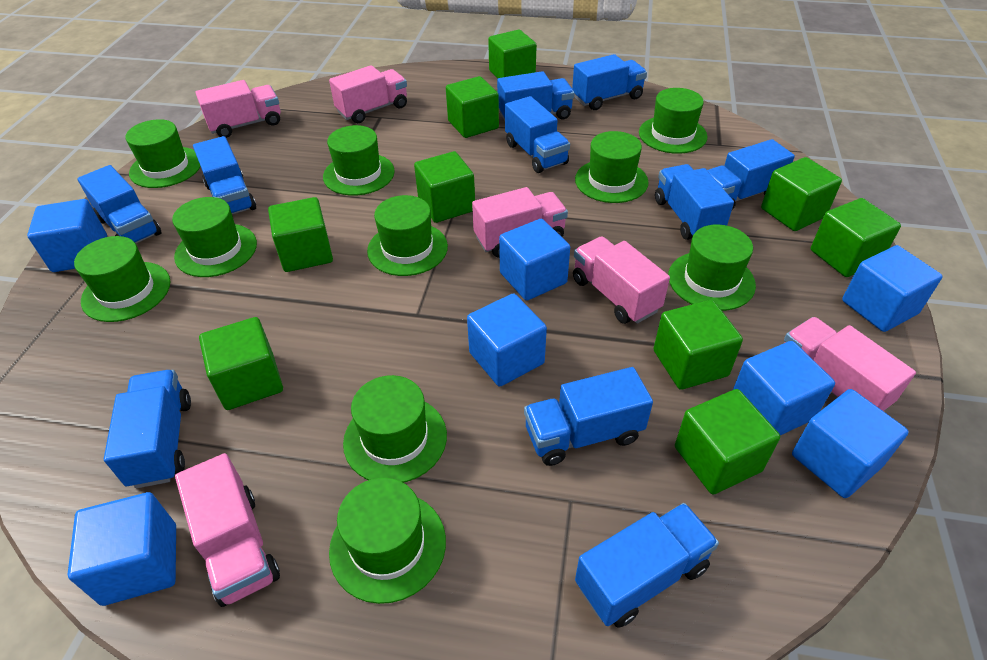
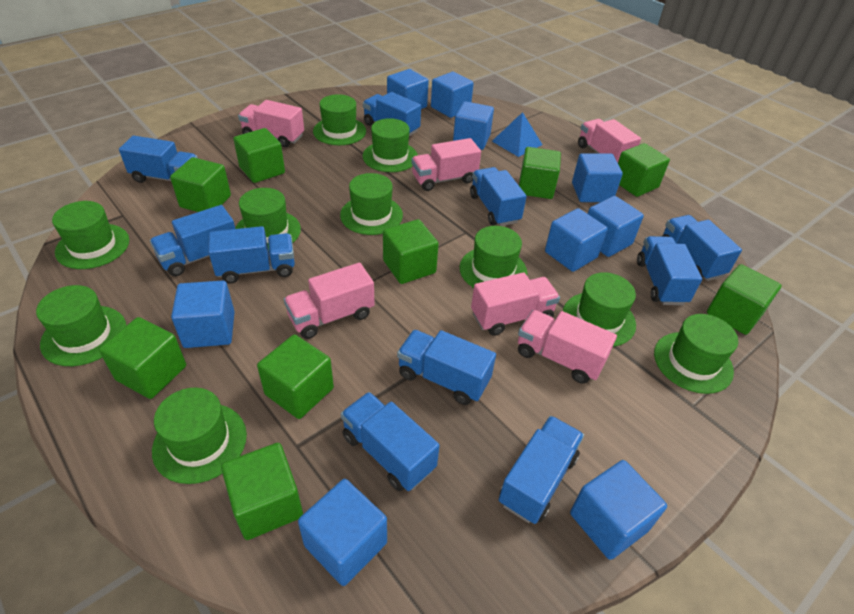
blue cube: [27,199,107,272] [68,492,176,606] [467,293,547,387] [499,219,570,301] [733,341,835,435] [792,389,909,498] [842,245,943,332] = 7 -> [171,280,235,348] [298,479,387,586] [387,69,429,109] [431,72,474,118] [453,101,494,150] [545,208,608,272] [570,460,667,560] [572,153,623,202] [588,196,644,257] = 9
blue pyramid: none = 0 -> [492,112,542,157] = 1

